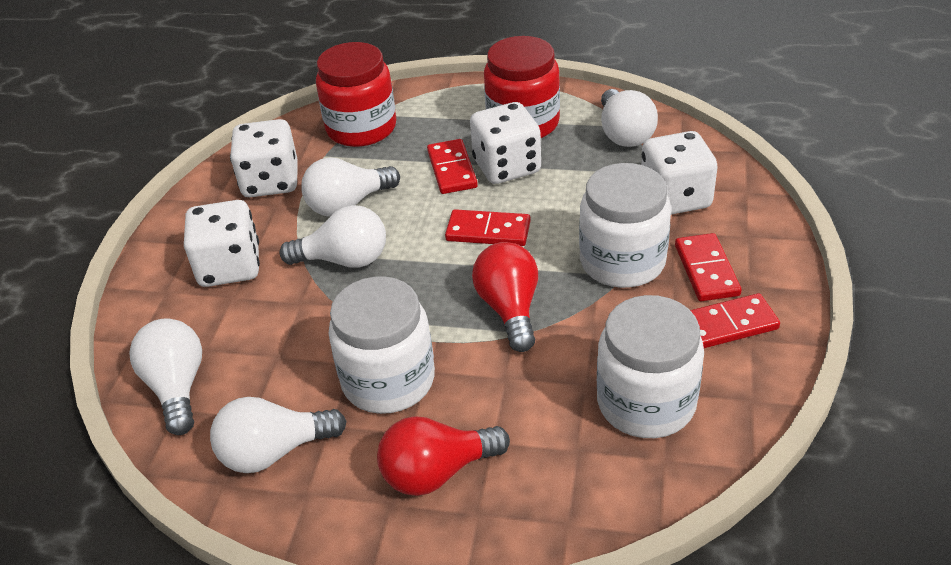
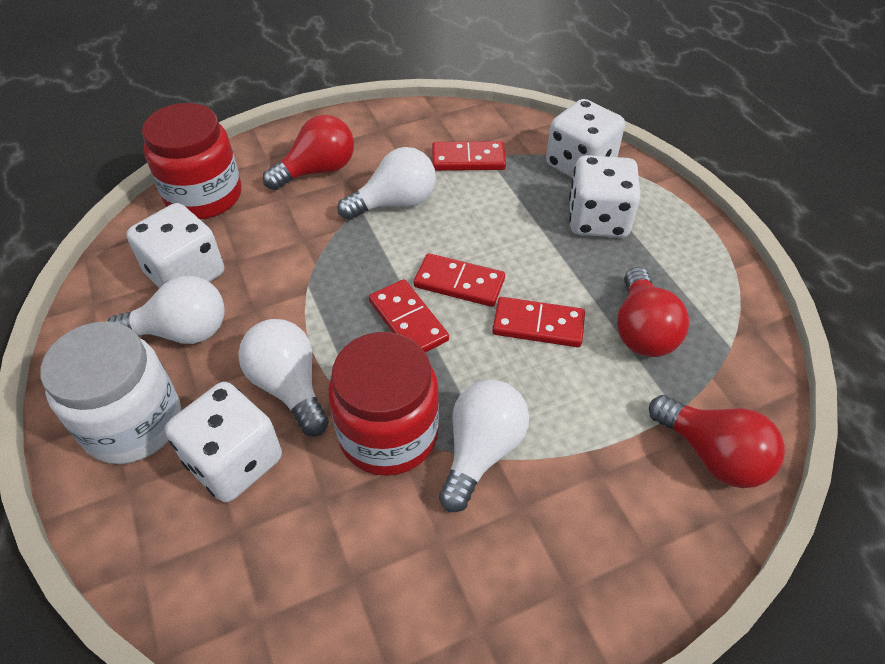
red light bulb: [377,416,510,496] [472,242,538,352] = 2 -> [263,115,354,190] [617,267,689,357] [649,395,785,488] = 3
white jar: [328,276,435,414] [579,163,671,288] [597,295,704,438] = 3 -> [40,321,181,464] = 1
white light bulb: [129,318,202,435] [210,397,347,473] [279,205,386,268] [301,157,400,217] [601,89,658,147] = 5 -> [108,275,225,344] [239,319,329,436] [337,147,436,220] [439,380,529,512] = 4

